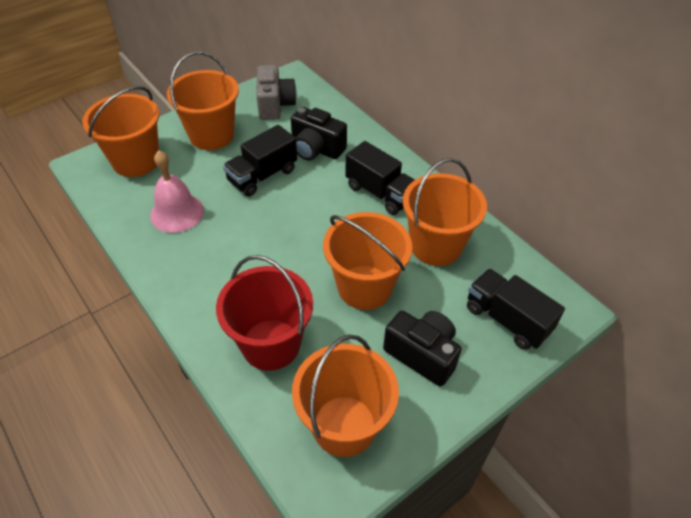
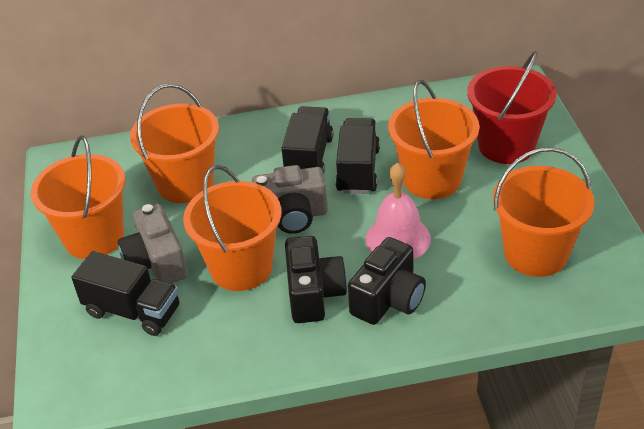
grey camera: [256,65,297,120] = 1 -> [118,204,188,283] [252,165,328,234] = 2

